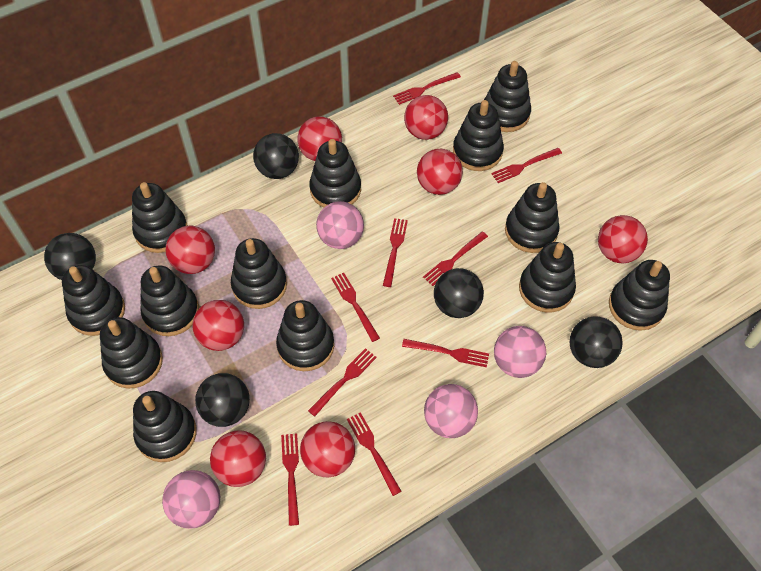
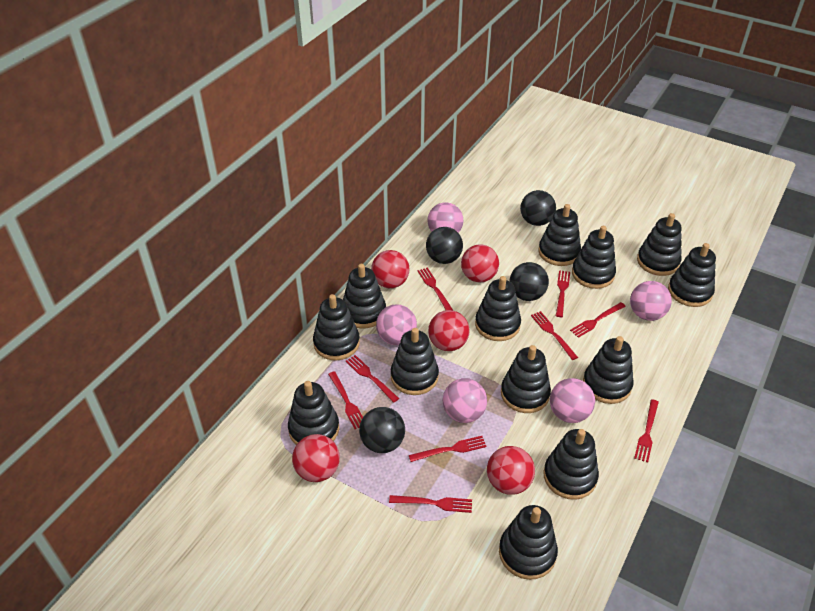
black ball: [44,233,96,280] [195,373,250,427] [253,133,299,179] [434,268,484,318] [570,316,623,368] = 5 -> [359,407,405,453] [426,227,463,264] [510,262,549,301] [520,190,556,226] = 4
pink ball: [162,470,220,529] [316,201,364,249] [424,384,478,438] [494,326,546,378] = 4 -> [376,304,417,345] [428,202,463,233] [443,378,487,423] [550,378,595,423] [630,281,672,321] = 5
red ball: [166,226,215,274] [193,300,244,351] [210,431,266,487] [297,116,342,161] [300,421,355,478] [404,95,448,140] [417,149,463,195] [598,215,648,263] = 8 -> [292,434,340,482] [371,250,410,288] [428,310,470,351] [461,244,499,282] [487,446,535,495] = 5

